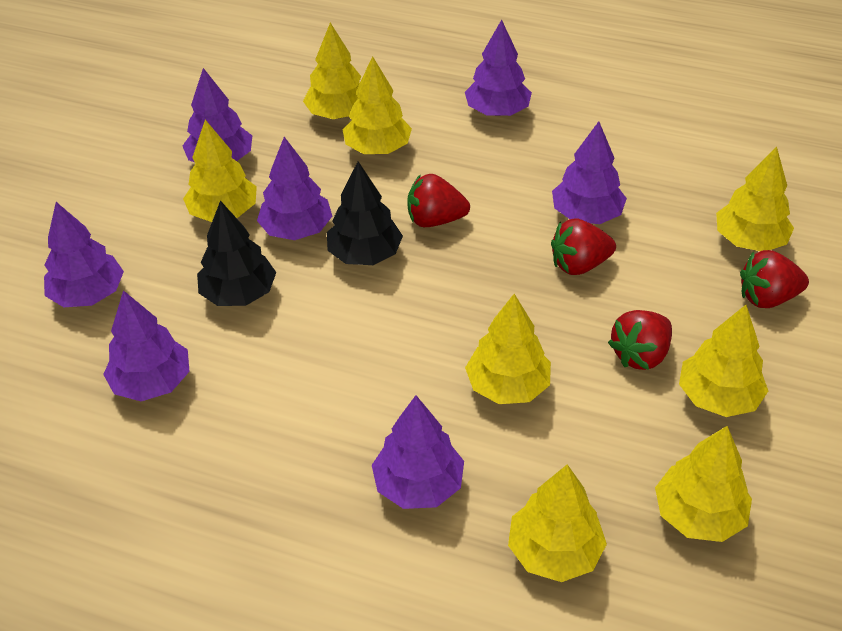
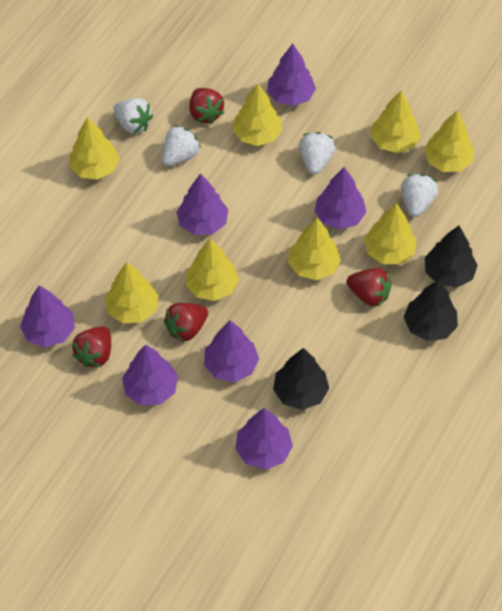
black tree: [197,200,276,306] [327,161,403,265] = 2 -> [273,348,329,410] [404,279,458,341] [425,226,478,288] = 3
white strawberry: none = 0 -> [114,98,153,134] [162,125,201,166] [299,132,336,175] [401,174,438,217] = 4

